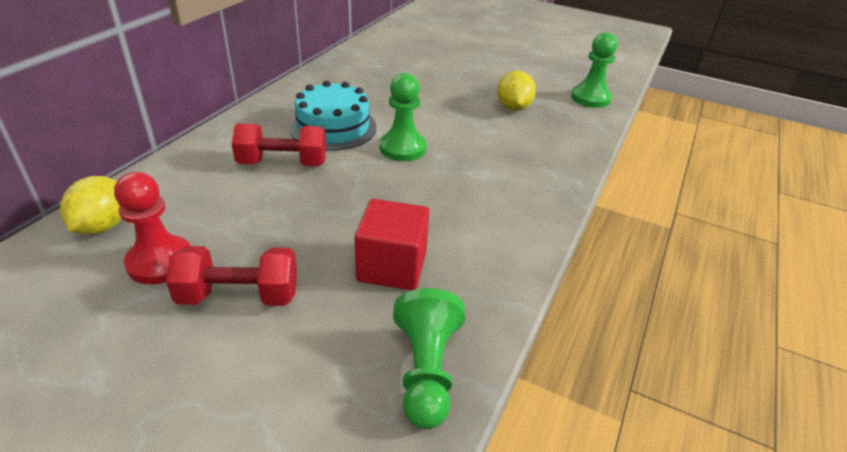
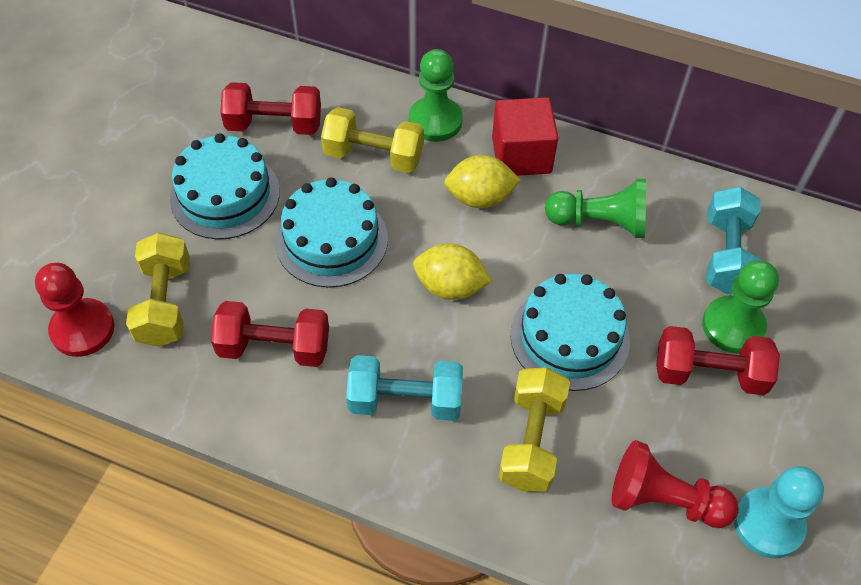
red dumbbell: [166,246,297,306] [232,124,326,166] = 2 -> [211,301,329,367] [220,82,321,135] [656,326,780,395] = 3
red pawn: [114,172,191,284] = 1 -> [35,263,115,357] [612,440,739,528] = 2
turquoise cake: [290,81,377,151] = 1 -> [170,133,280,239] [275,177,388,288] [510,274,630,391] = 3
turquoise dumbbell: none = 0 -> [346,355,463,421] [706,187,761,294] = 2
turquoise pawn: none = 0 -> [734,466,824,558] = 1
yellow dumbbell: none = 0 -> [126,233,190,347] [321,107,424,173] [498,367,570,492] = 3

